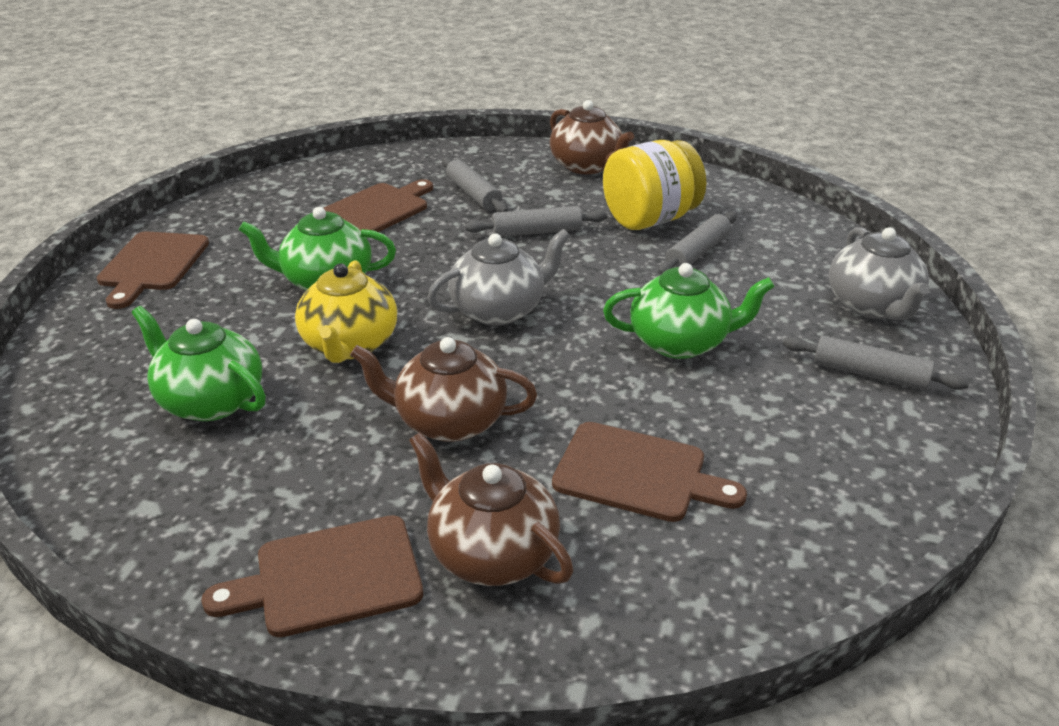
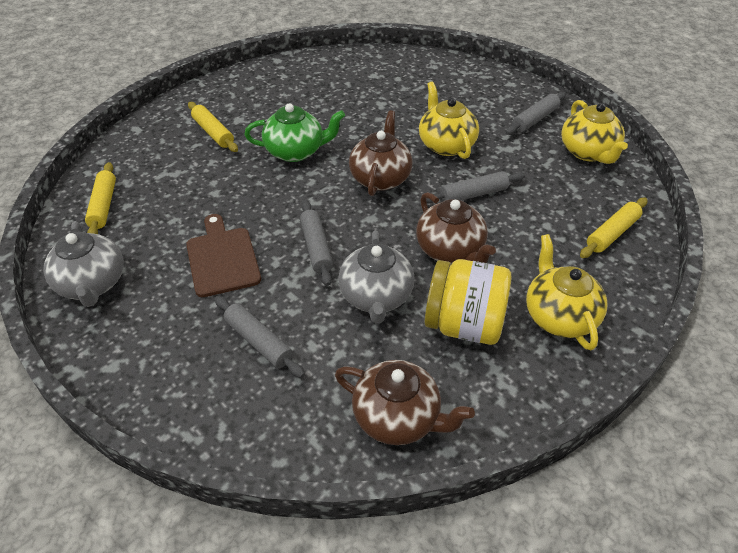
brown cutting board: [97,231,209,309] [201,515,423,637] [324,179,433,232] [552,422,747,522] = 4 -> [186,214,261,297] = 1
green teapot: [132,306,266,421] [239,207,396,291] [603,263,775,359] = 3 -> [244,104,345,162] = 1
yellow rolling pin: none = 0 -> [85,162,116,234] [188,102,238,152] [580,198,647,258] = 3
yellow teapot: [295,260,397,363] = 1 -> [419,82,479,159] [526,234,608,350] [561,100,628,164] = 3

